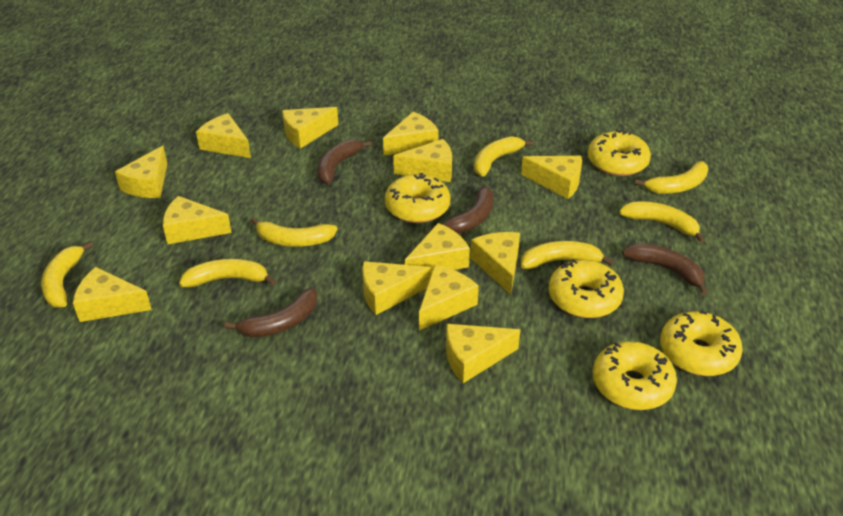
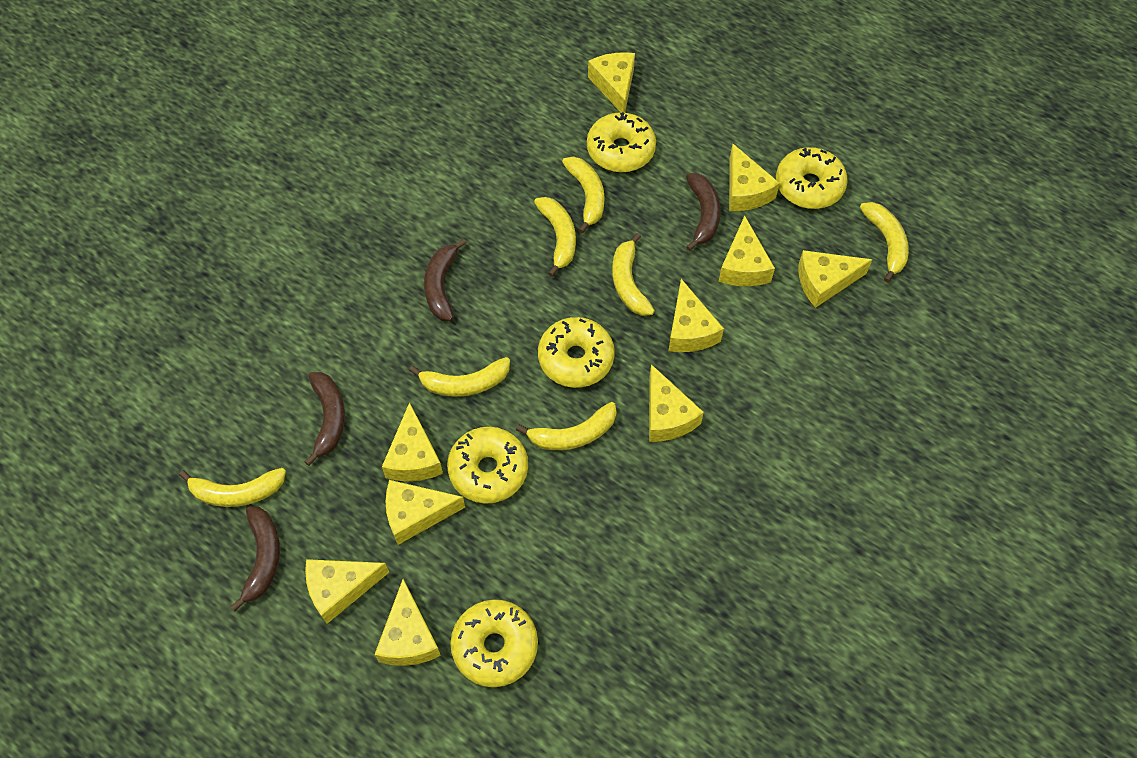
yellow cheese: [73,267,152,322] [115,146,167,198] [163,196,232,244] [196,113,251,158] [282,107,338,149] [362,261,431,315] [383,112,439,156] [393,139,452,182] [405,223,470,274] [419,265,479,331] [446,324,520,383] [470,232,520,295] [521,156,582,199] = 13 -> [305,559,389,624] [374,579,441,666] [382,402,443,481] [386,480,465,545] [588,52,635,113] [649,364,704,442] [668,279,724,352] [718,216,775,286] [729,144,780,211] [798,250,872,308] = 10

